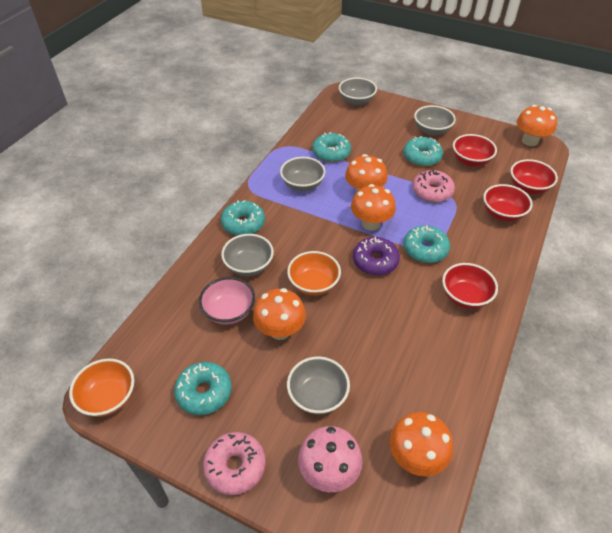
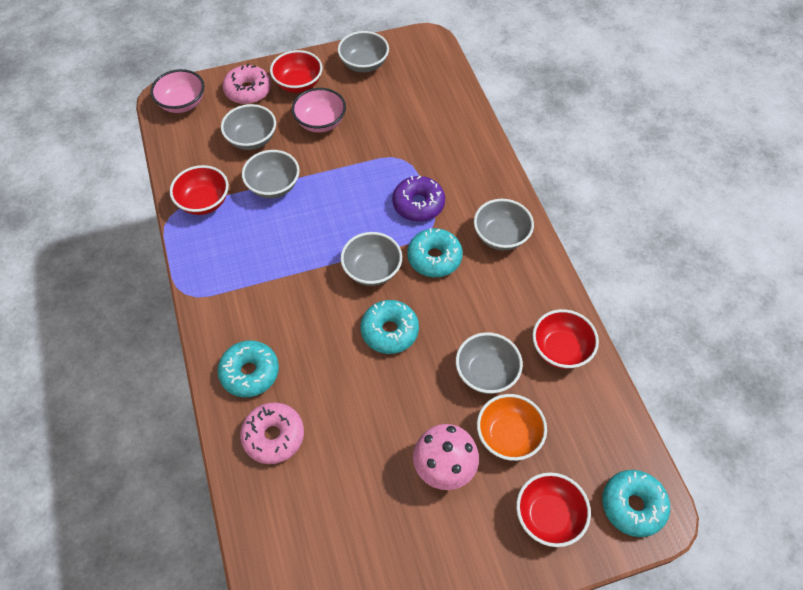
grey bowl: [221,234,274,276] [280,157,326,191] [287,356,350,414] [339,77,377,106] [414,105,456,136] = 5 -> [221,104,276,150] [242,150,300,198] [338,31,389,72] [341,232,402,286] [456,332,523,394] [474,199,534,250] = 6
orange bowl: [69,358,134,417] [287,251,341,296] = 2 -> [477,394,547,461] = 1
orange mushroom: [253,288,306,340] [345,154,388,192] [351,184,396,231] [390,412,453,476] [517,105,557,146] = 5 -> none = 0
pink bowl: [199,277,255,325] = 1 -> [150,69,204,113] [292,88,346,132] = 2
turquoise donut: [174,362,232,415] [221,200,265,236] [312,132,351,162] [403,136,443,166] [404,225,450,263] = 5 -> [218,340,279,397] [361,300,419,354] [408,228,463,277] [602,470,670,537] = 4

